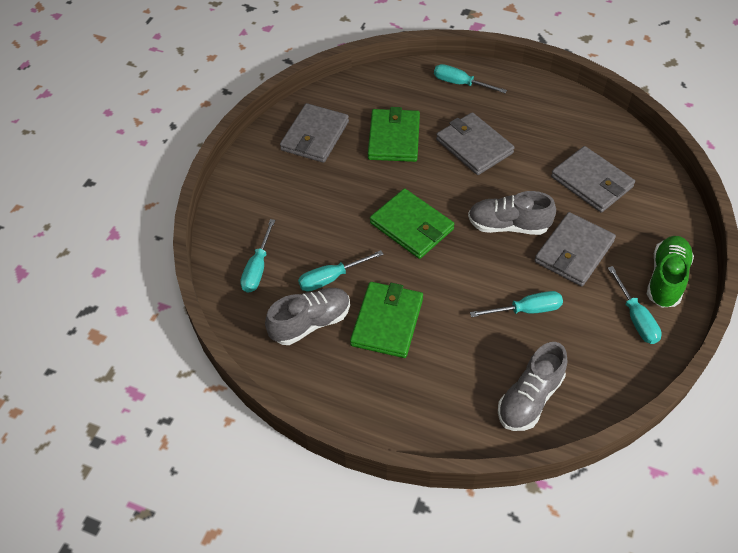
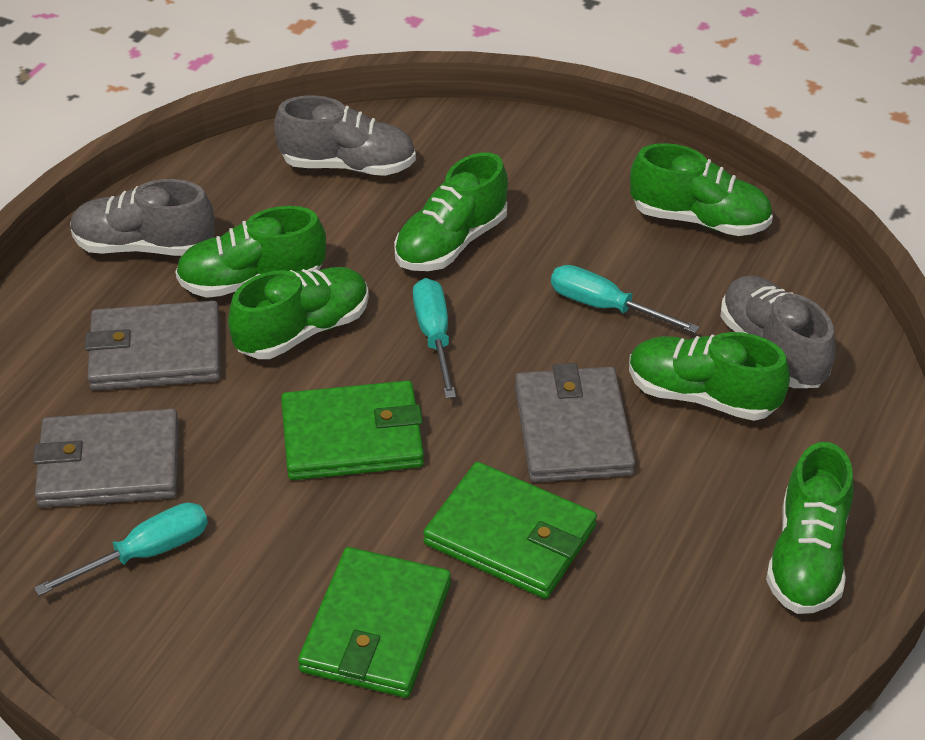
green shoe: [647,236,694,308] = 1 -> [175,206,326,298] [228,267,369,359] [394,152,508,271] [629,332,790,421] [630,143,773,236] [766,442,854,614] = 6
grey wallet: [280,103,349,163] [436,112,515,175] [534,212,616,286] [551,146,635,213] = 4 -> [33,409,179,508] [85,301,220,391] [515,363,635,482] = 3
turquoise screwdriver: [240,219,275,293] [298,250,384,292] [434,64,507,94] [470,291,563,317] [608,266,662,344] = 5 -> [34,503,208,596] [413,278,456,399] [551,265,699,333] = 3

